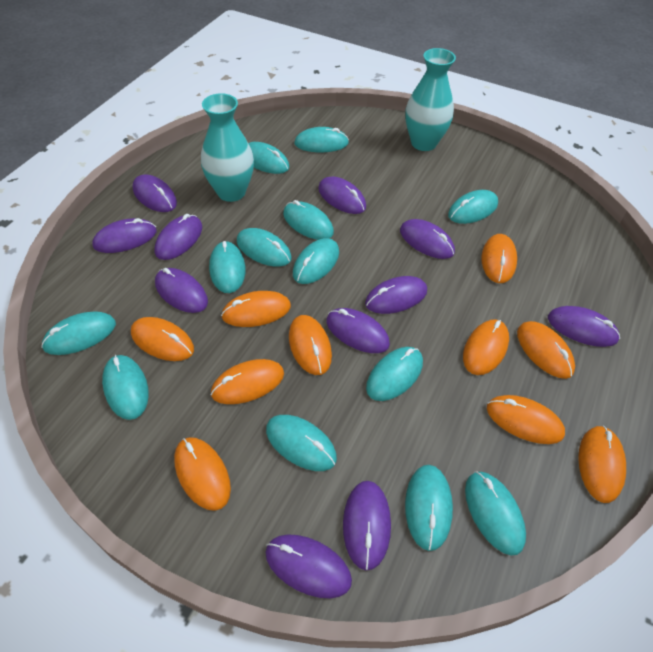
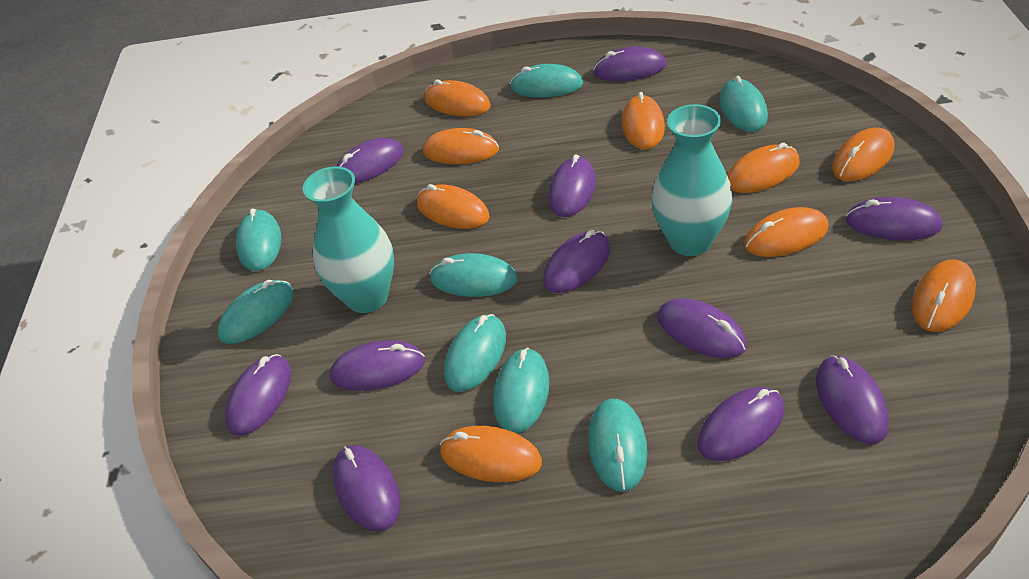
orange mouse: [131,317,194,361] [174,437,231,511] [211,359,284,404] [221,291,291,327] [289,315,332,375] [463,319,509,375] [481,234,517,283] [487,395,565,444] [517,321,575,379] [578,426,626,503] = 10 -> [417,184,489,229] [423,128,499,164] [425,80,491,116] [440,426,542,482] [622,92,665,149] [727,143,800,193] [744,207,828,257] [832,127,895,181] [912,259,976,332] = 9
turquoise mouse: [41,311,116,355] [102,355,149,420] [209,241,246,293] [237,228,291,267] [248,142,289,174] [266,415,337,471] [283,200,334,240] [293,238,339,284] [294,127,349,153] [366,347,423,401] [405,465,453,551] [448,190,498,224] [465,471,526,556] = 13 -> [218,280,294,344] [236,208,282,271] [429,253,518,297] [444,314,506,392] [493,347,549,433] [510,64,583,98] [588,398,648,492] [719,76,768,132] = 8

